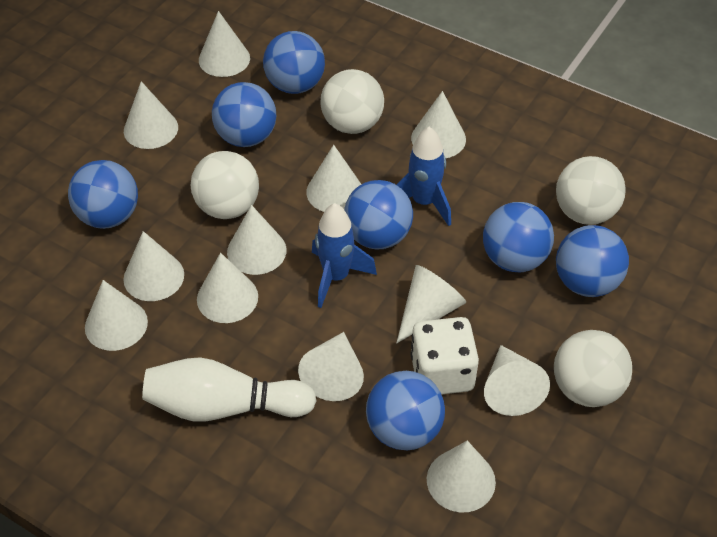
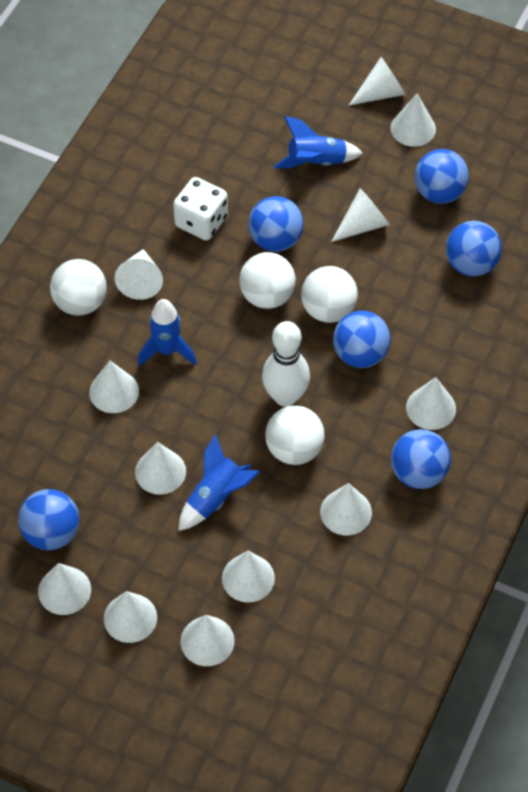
blue ball: [68,160,138,229] [212,82,276,147] [263,31,325,94] [344,180,413,250] [366,371,445,450] [483,202,554,272] [556,225,629,297] = 7 -> [18,489,79,550] [248,196,304,252] [333,311,391,368] [391,429,451,489] [414,149,469,204] [446,221,502,277] = 6
blue rocket: [312,203,377,308] [396,127,451,226] = 2 -> [138,299,197,366] [179,434,260,531] [274,116,363,168] = 3

